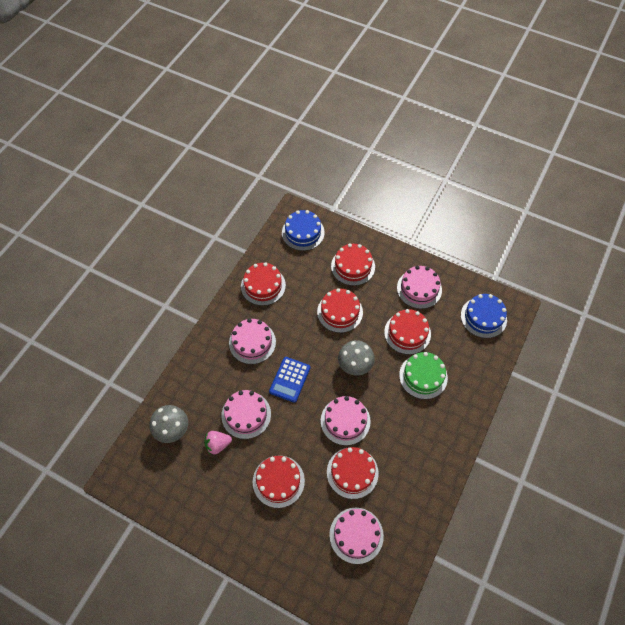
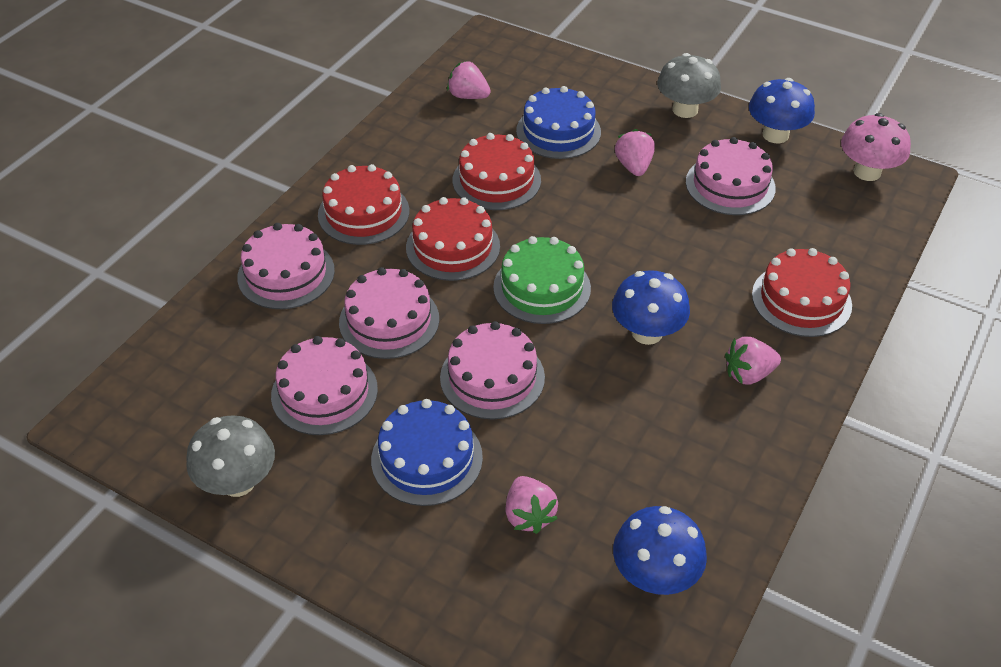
blue calculator: [269,357,310,403] = 1 -> none = 0
blue mushroom: none = 0 -> [612,270,690,345] [613,506,707,595] [749,78,815,143] = 3
pink mushroom: none = 0 -> [841,113,911,181] = 1
pink strawberry: [204,431,232,454] = 1 -> [447,61,491,99] [505,476,558,534] [615,129,655,176] [725,337,781,385] = 4
red cake: [241,262,286,306] [253,456,305,508] [317,288,363,333] [327,447,379,499] [331,243,375,286] [384,309,431,355] = 6 -> [318,164,409,245] [406,197,500,281] [453,133,541,210] [752,248,852,337] = 4

